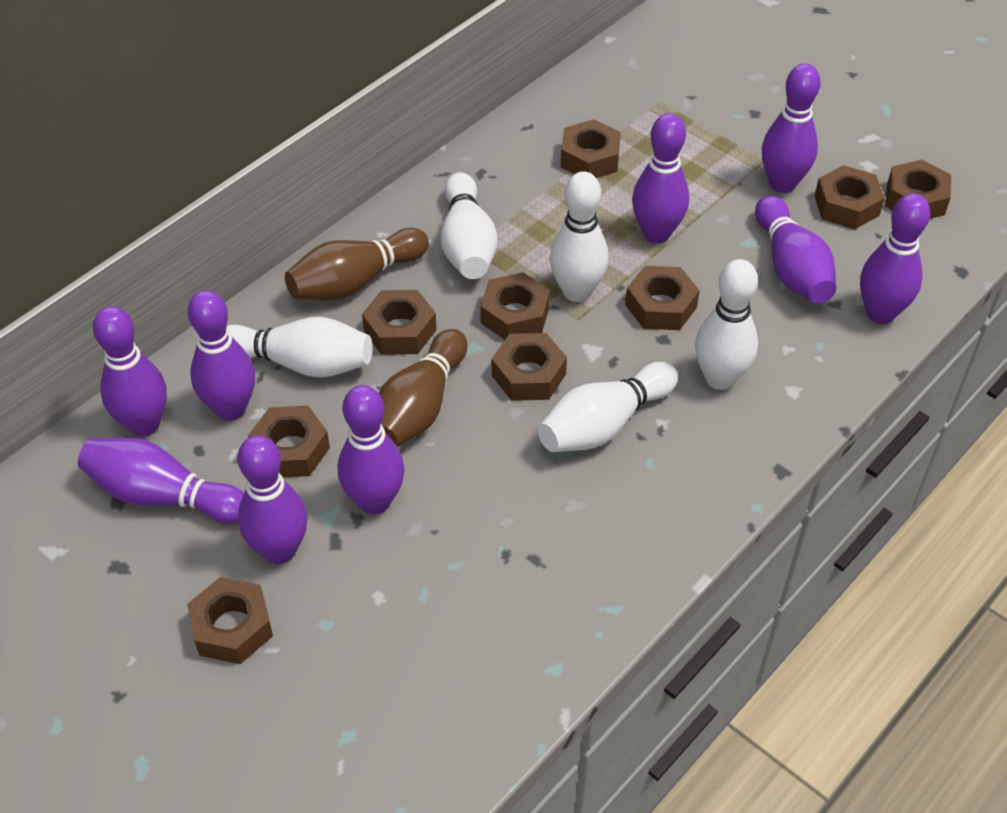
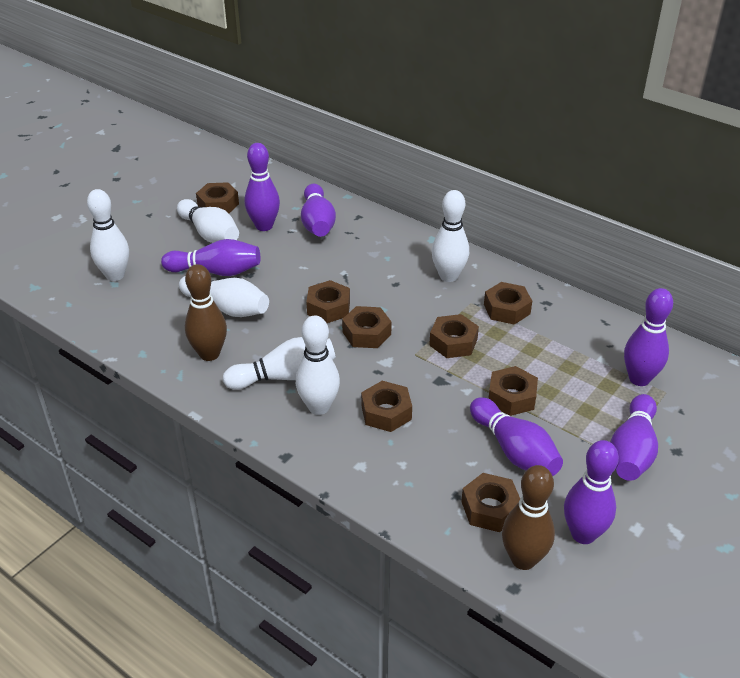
brown nut: [187,577,273,664] [248,406,330,477] [362,290,437,355] [480,272,550,340] [492,333,567,401] [561,119,621,178] [625,266,700,330] [815,165,885,229] [886,160,951,219] = 9 -> [196,182,239,213] [306,280,350,323] [342,306,392,348] [361,381,412,432] [429,314,479,358] [461,473,520,532] [484,282,532,325] [488,366,538,416] = 8
purple bowling pin: [78,437,244,524] [93,306,167,437] [188,290,255,421] [237,435,308,564] [338,385,405,515] [632,113,689,243] [755,195,836,303] [762,63,821,193] [860,193,930,324] = 9 -> [161,239,260,276] [245,143,280,231] [301,184,336,237] [470,397,563,476] [564,440,619,544] [610,394,658,481] [624,288,673,386] = 7
white bowling pin: [227,317,373,378] [441,172,498,279] [538,362,678,452] [549,171,609,302] [695,259,758,390] = 5 -> [87,189,129,281] [177,199,239,243] [179,276,269,317] [223,337,336,390] [296,316,340,415] [432,190,469,282] = 6

